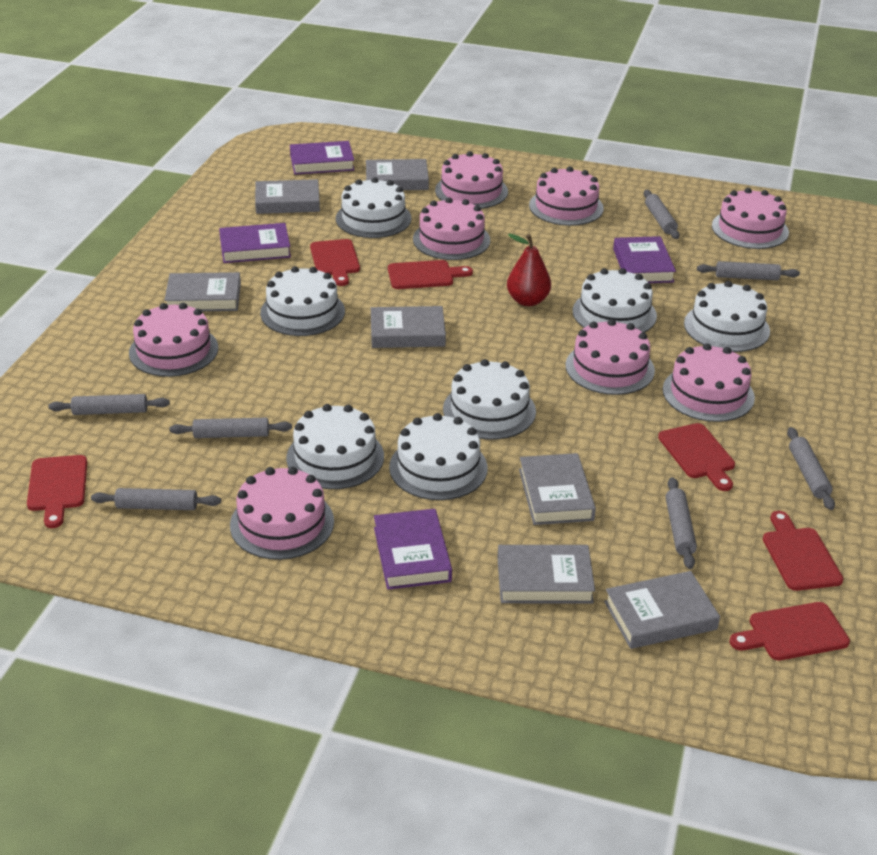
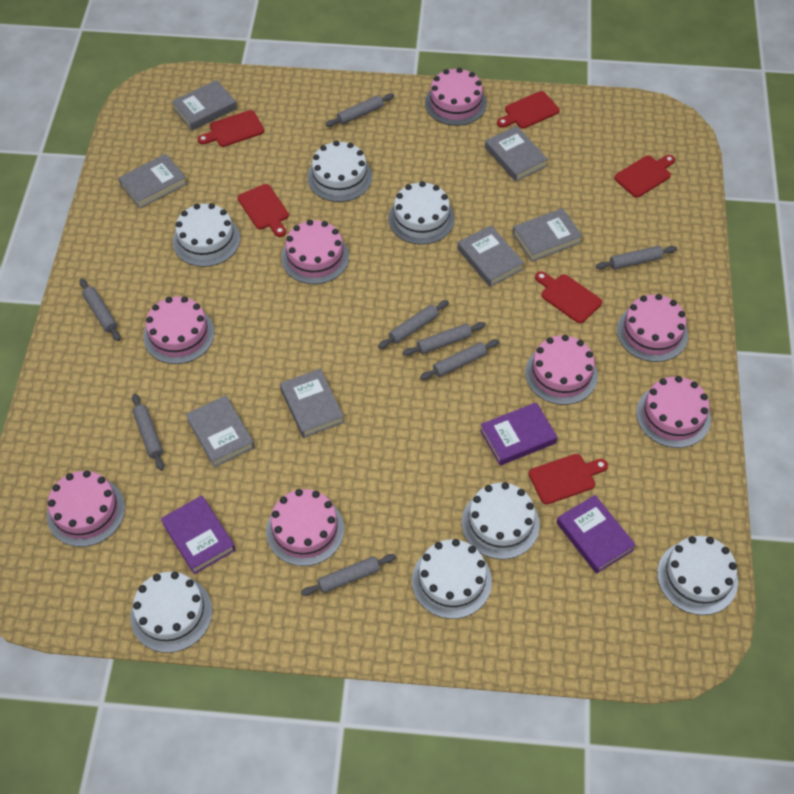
grey rolling pin: [48,394,170,415] [91,488,221,510] [170,418,292,438] [644,190,680,239] [665,477,697,569] [697,261,800,280] [787,427,835,510] = 7 -> [80,279,121,341] [132,394,164,471] [301,554,396,596] [326,93,394,127] [378,300,449,349] [403,322,486,356] [420,339,499,380] [596,246,677,270] = 8
purple book: [219,223,291,263] [290,141,354,175] [374,509,452,590] [613,236,676,283] = 4 -> [161,496,236,574] [480,402,557,466] [557,495,636,574] = 3
red pear: [507,234,551,306] = 1 -> none = 0

